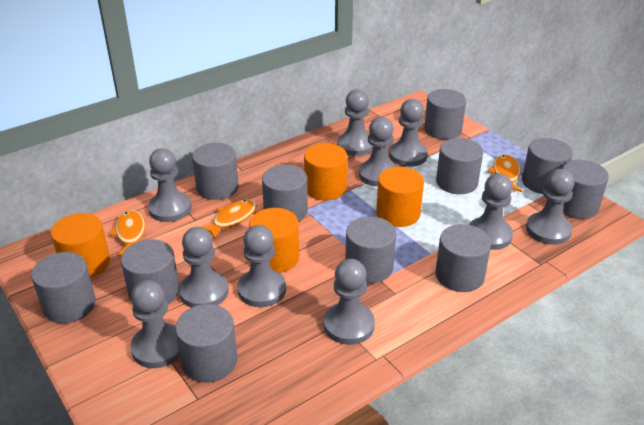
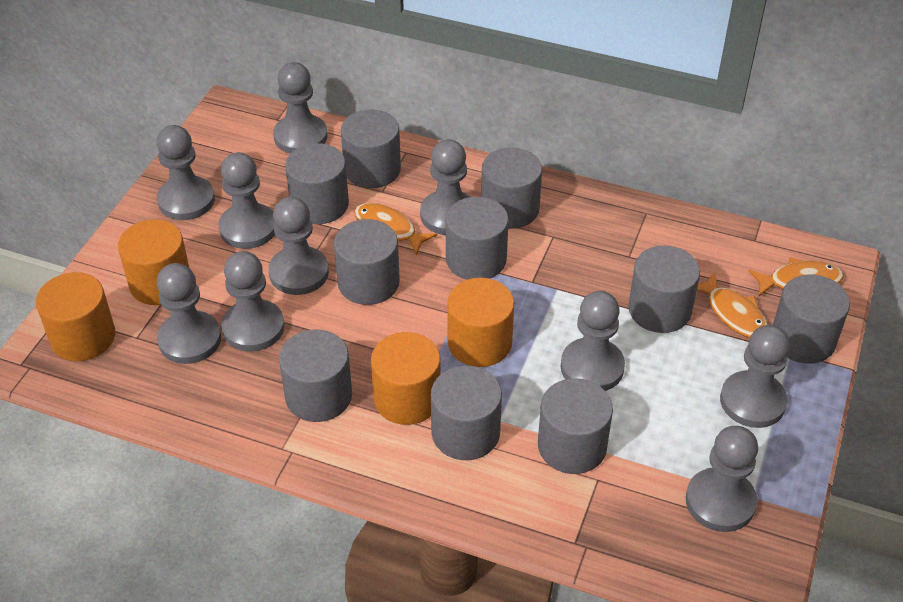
grey cylinder: [31,252,96,323] [121,239,179,304] [175,304,237,382] [192,143,239,200] [262,165,308,222] [345,216,396,283] [424,89,466,139] [435,224,491,292] [436,138,483,194] [522,138,573,194] [562,160,609,219] = 11 -> [279,329,352,422] [285,143,349,224] [334,219,400,305] [341,110,401,188] [431,366,502,460] [446,197,509,280] [481,147,542,229] [538,378,613,474] [628,246,700,333] [773,275,850,364] = 10

